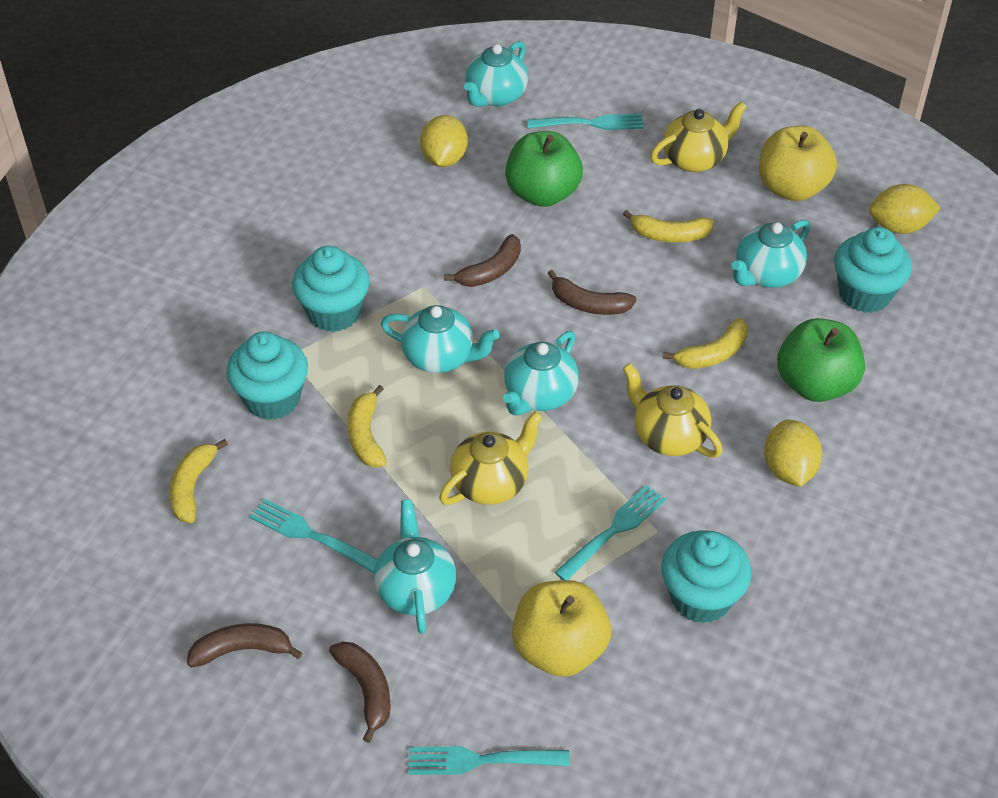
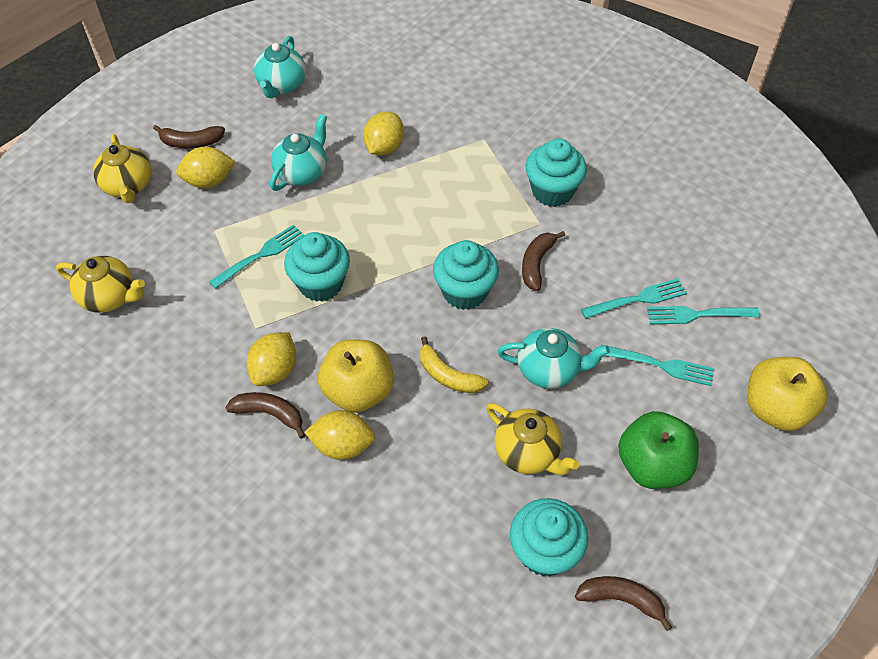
green apple: [505,131,583,207] [777,318,865,402] = 2 -> [618,411,699,489] = 1
turquoise teapot: [374,499,456,634] [381,305,499,373] [464,41,528,107] [503,331,579,415] [731,219,810,288] = 5 -> [254,36,306,98] [270,114,327,191] [497,328,610,388] = 3
yellow banana: [169,439,228,523] [347,385,387,467] [623,210,714,243] [663,318,748,369] = 4 -> [420,336,488,393] = 1
yellow lemon: [420,115,468,167] [764,419,822,487] [869,184,941,234] = 3 -> [176,147,235,188] [246,332,296,386] [305,410,375,460] [363,112,404,155] = 4

